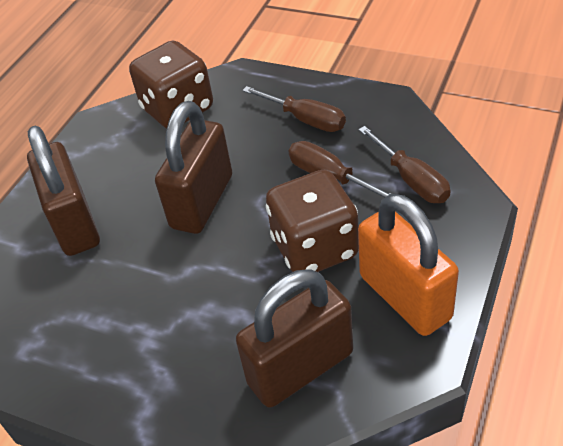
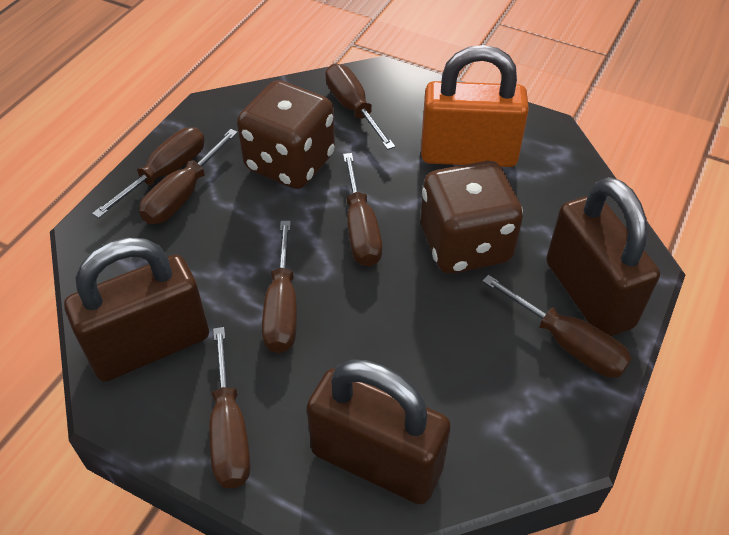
brown screwdriver: [242,86,346,132] [288,141,391,198] [358,126,451,203] = 3 -> [92,127,205,218] [139,129,238,224] [209,327,251,488] [262,221,297,353] [325,64,395,150] [343,153,382,267] [482,275,632,378] = 7

